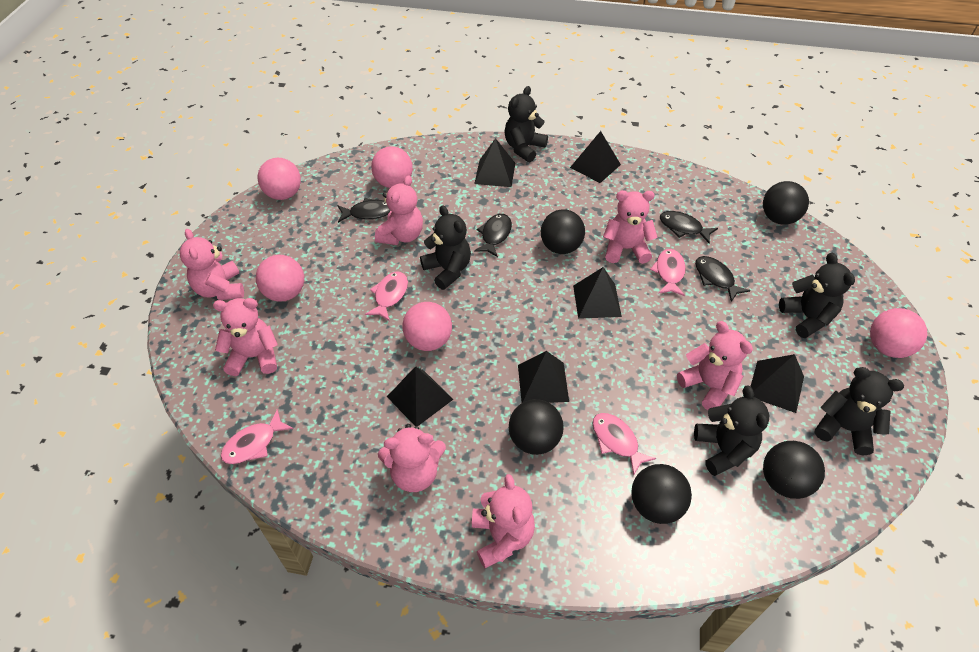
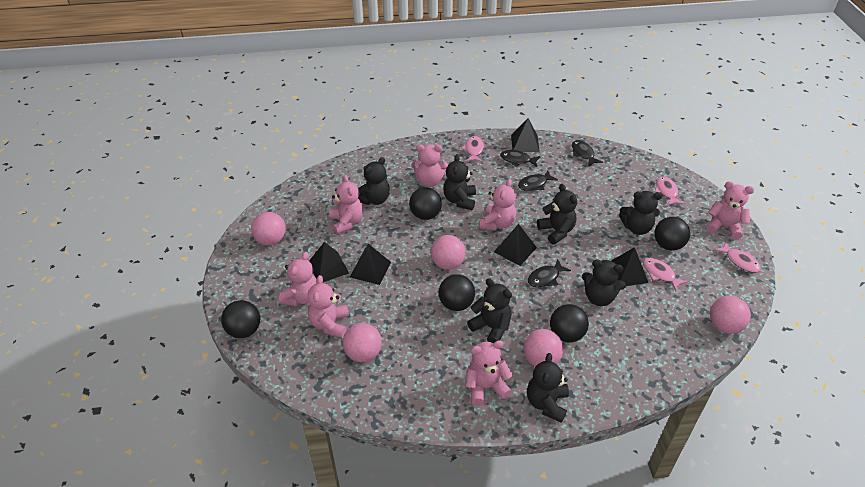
black pyramid: [387,366,454,426] [474,138,515,187] [518,351,569,403] [570,131,621,183] [573,267,622,319] [751,354,804,413] = 6 -> [309,242,349,282] [350,244,391,285] [494,224,537,266] [511,118,540,152] [611,247,648,286] = 5
black teddy bear: [420,205,471,290] [504,86,548,162] [694,386,769,476] [779,253,855,338] [815,367,904,456] = 5 -> [358,157,390,205] [443,154,476,210] [467,278,512,343] [527,353,569,423] [537,184,577,245] [582,259,626,306] [619,191,663,235] = 7

